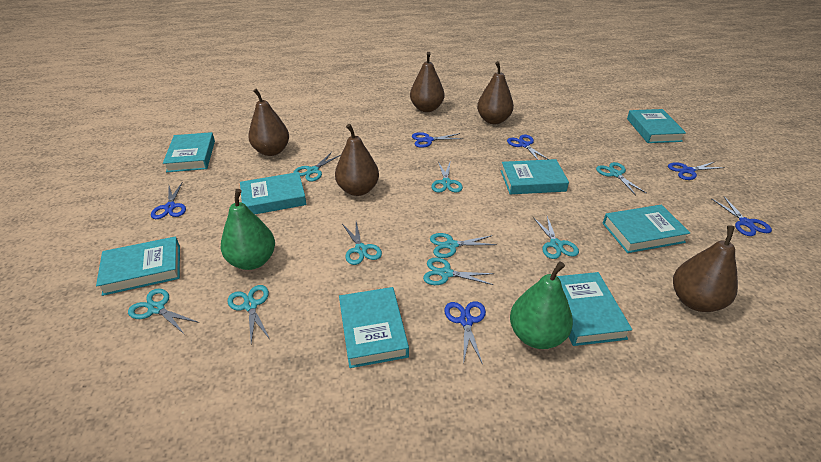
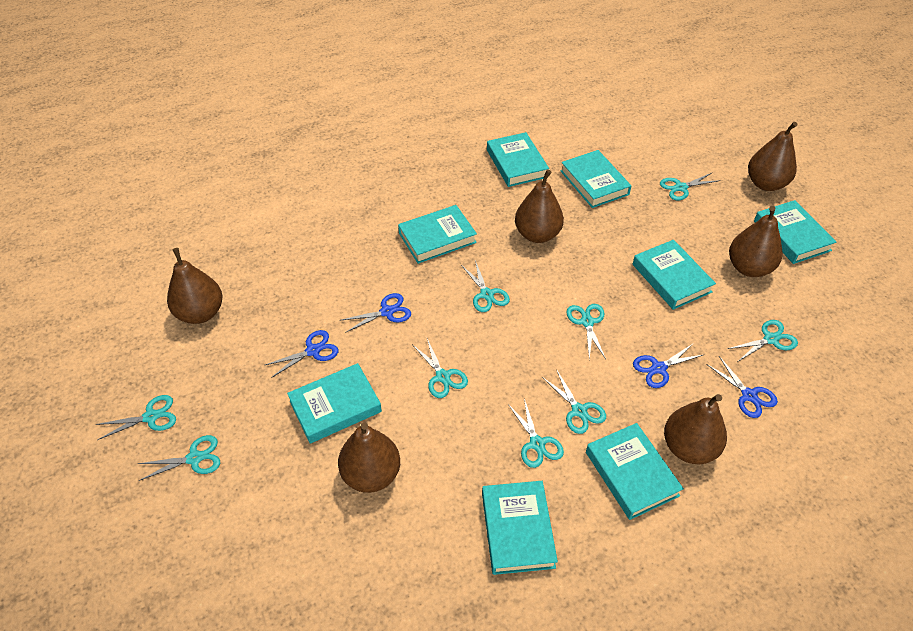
blue scissors: [151,182,186,219] [412,132,463,148] [444,301,486,365] [507,135,549,160] [668,161,725,180] [711,196,772,236] = 6 -> [265,330,338,378] [341,293,411,333] [633,343,705,388] [706,356,778,418] = 4
brown pear: [248,89,289,156] [335,124,379,196] [410,52,444,112] [477,61,514,124] [673,225,738,312] = 5 -> [167,248,222,324] [338,423,400,493] [515,170,564,243] [664,394,727,464] [729,206,782,277] [748,122,797,191] = 6
green pear: [221,189,275,270] [510,262,573,349] = 2 -> none = 0

